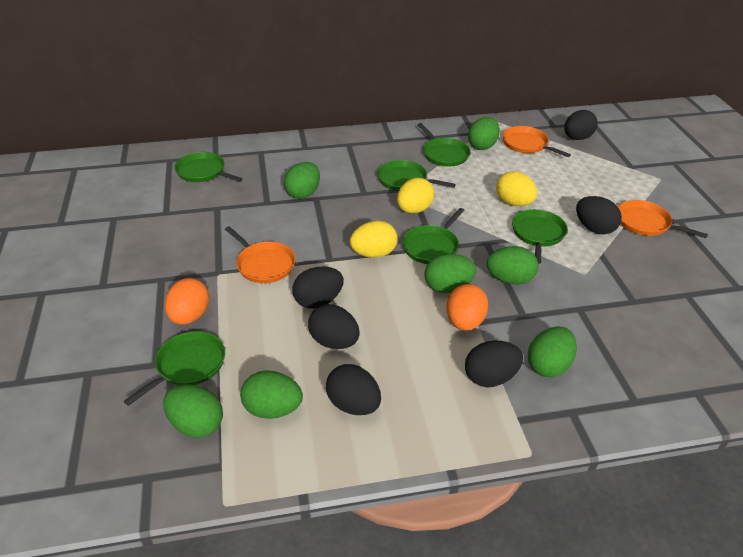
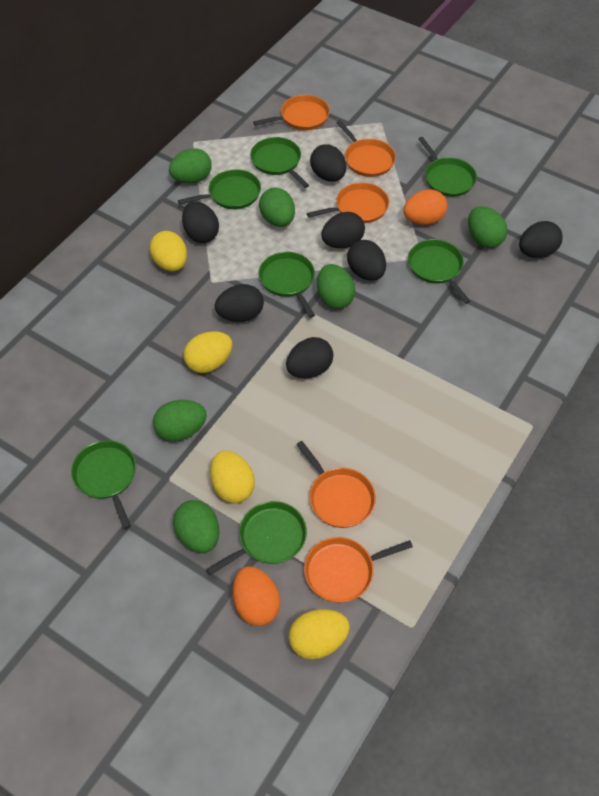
black egg: [292,267,344,309] [308,304,360,349] [326,364,381,415] [465,340,523,388] [564,110,598,140] [576,196,622,234] = 6 -> [182,201,219,243] [215,284,264,322] [286,337,333,378] [310,144,346,181] [321,212,365,248] [347,240,386,281] [519,221,563,258] = 7
green egg: [163,384,223,438] [240,370,303,419] [284,162,320,199] [424,254,476,293] [468,117,500,150] [487,246,538,285] [528,327,577,377] = 7 -> [153,400,207,441] [169,148,212,183] [173,500,219,553] [259,188,295,227] [317,264,355,309] [468,206,507,248] = 6
green pan: [124,331,225,406] [174,152,243,182] [377,160,456,191] [402,208,465,264] [418,123,471,166] [512,209,568,264] = 6 -> [71,441,136,529] [178,169,261,209] [206,501,307,575] [250,137,309,188] [259,252,315,318] [408,239,470,304] [418,137,477,197] = 7
orange pan: [225,226,296,283] [502,126,571,157] [618,200,708,238] = 3 -> [253,95,330,130] [296,441,376,528] [304,537,413,603] [307,182,389,223] [336,120,396,177] = 5
yellow egg: [350,221,397,258] [397,178,435,213] [496,171,538,206] = 3 -> [150,231,187,271] [184,331,232,373] [210,451,255,503] [289,609,350,659] = 4

